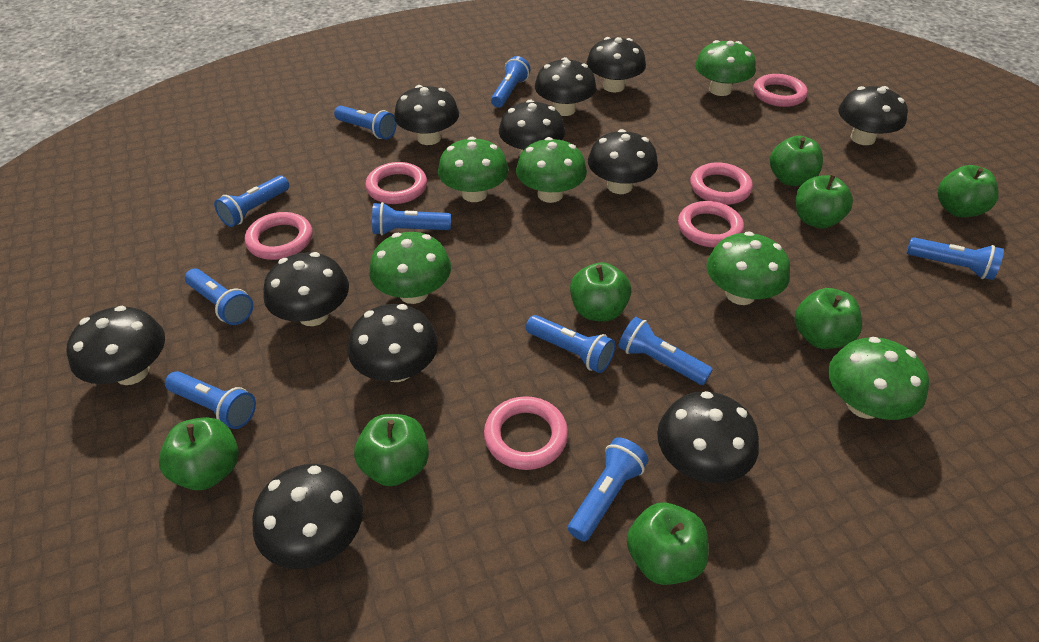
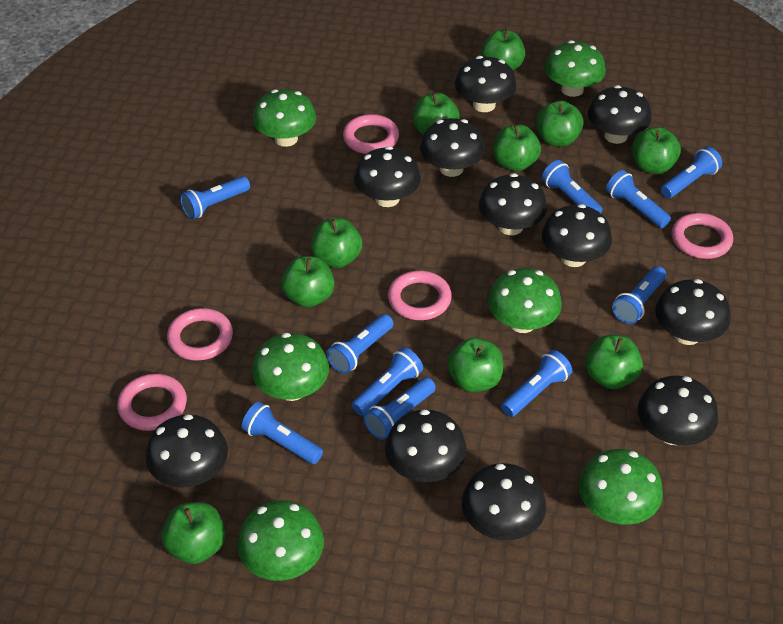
green apple: [159,417,239,490] [354,414,429,486] [570,262,631,322] [627,503,709,585] [770,135,823,186] [795,288,862,349] [796,174,853,229] [938,165,999,217] = 8 -> [161,502,226,564] [281,256,335,308] [311,218,362,268] [413,93,460,135] [447,338,503,392] [481,29,525,70] [493,125,541,171] [536,101,584,147] [585,335,643,389] [632,127,681,174] = 10
pink ring: [245,212,312,260] [365,162,427,204] [484,396,568,470] [678,201,744,247] [690,162,753,205] [753,74,808,107] = 6 -> [117,374,187,431] [167,308,233,361] [343,114,399,154] [388,271,452,320] [671,213,733,259] = 5

